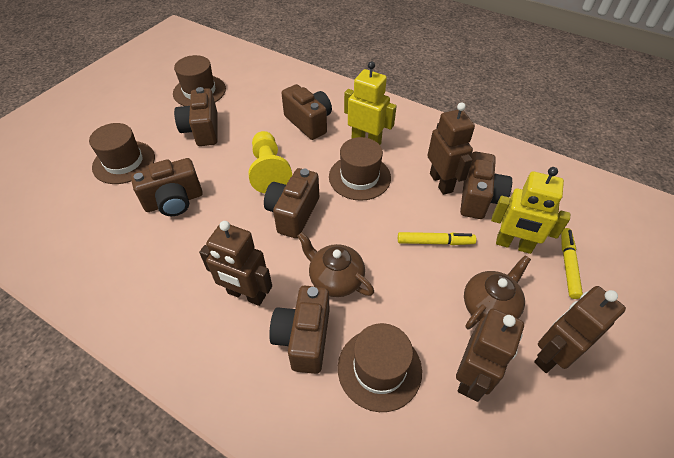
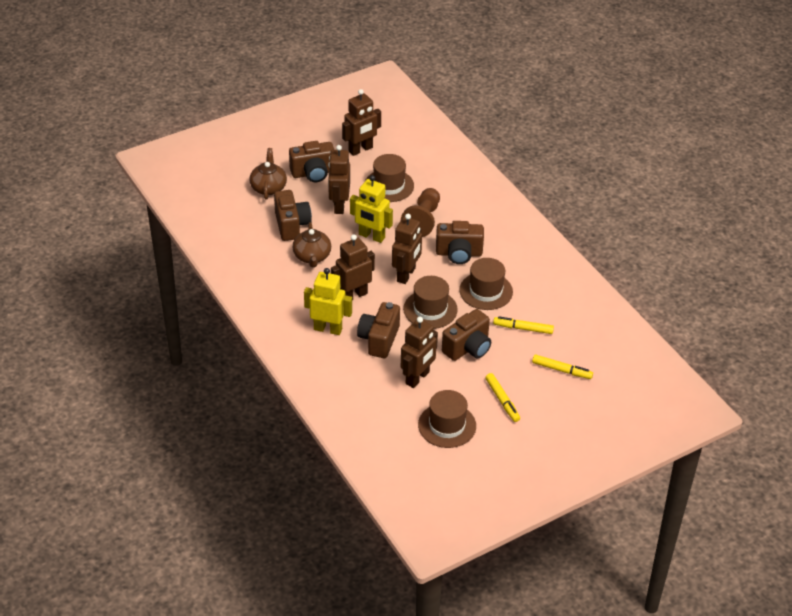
brown camera: [131,158,203,216] [174,87,218,146] [264,168,319,238] [269,286,329,374] [281,84,332,140] [460,152,512,219] = 6 -> [274,190,312,241] [289,141,334,182] [357,302,400,358] [436,221,484,264] [442,309,491,361] = 5
brown pawn: none = 0 -> [401,188,440,237] = 1
brown robot: [199,221,272,306] [427,102,475,195] [456,308,524,402] [534,286,626,373] = 4 -> [328,145,350,214] [331,234,375,300] [342,89,381,156] [392,214,422,284] [401,317,438,388] = 5
yellow marker: [398,232,476,245] [561,228,583,299] = 2 -> [485,373,520,422] [493,316,554,334] [532,354,593,379] = 3
yellow pawn: [248,131,292,193] = 1 -> none = 0

